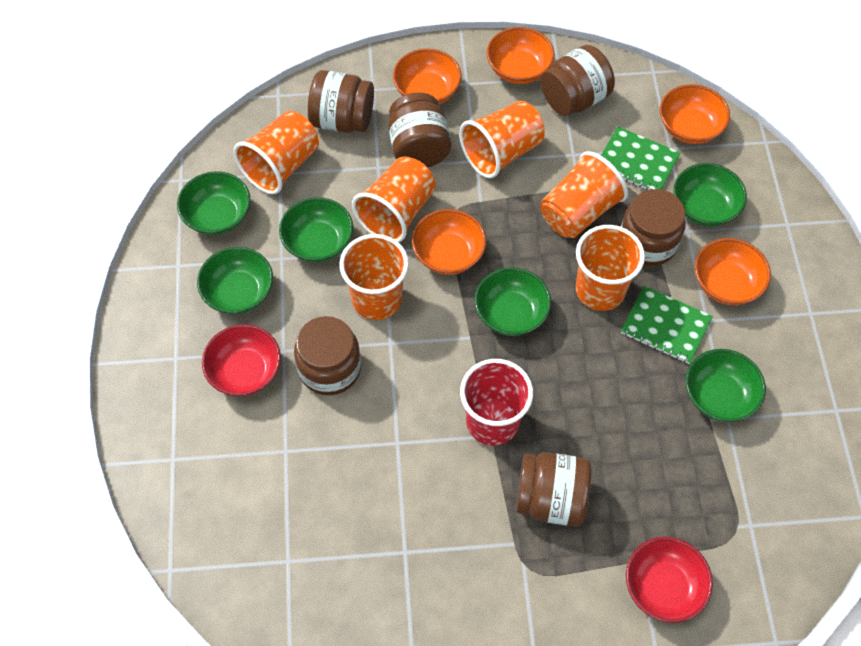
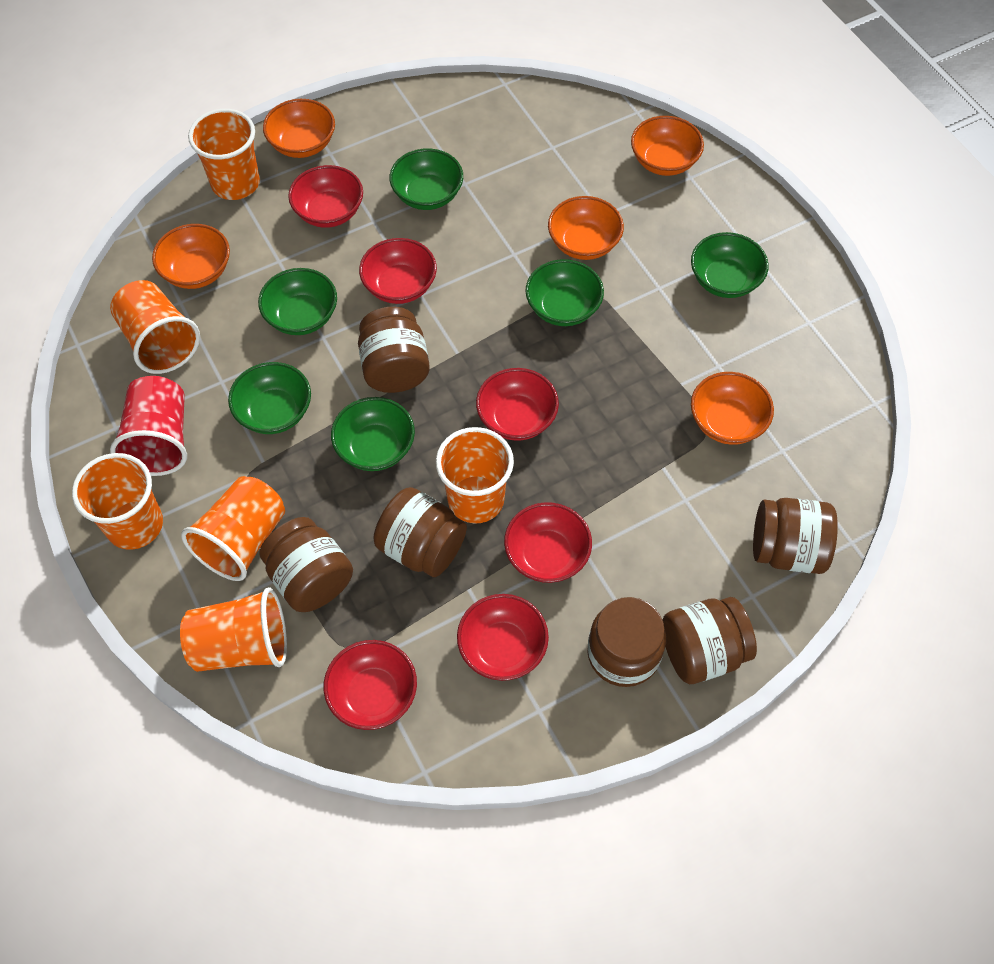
green notebook: [601,126,681,190] [621,286,713,364] = 2 -> none = 0
red bowl: [202,324,281,396] [626,537,713,623] = 2 -> [288,165,363,228] [323,640,417,730] [359,238,437,304] [457,594,549,681] [476,368,559,441] [504,502,592,583] = 6

